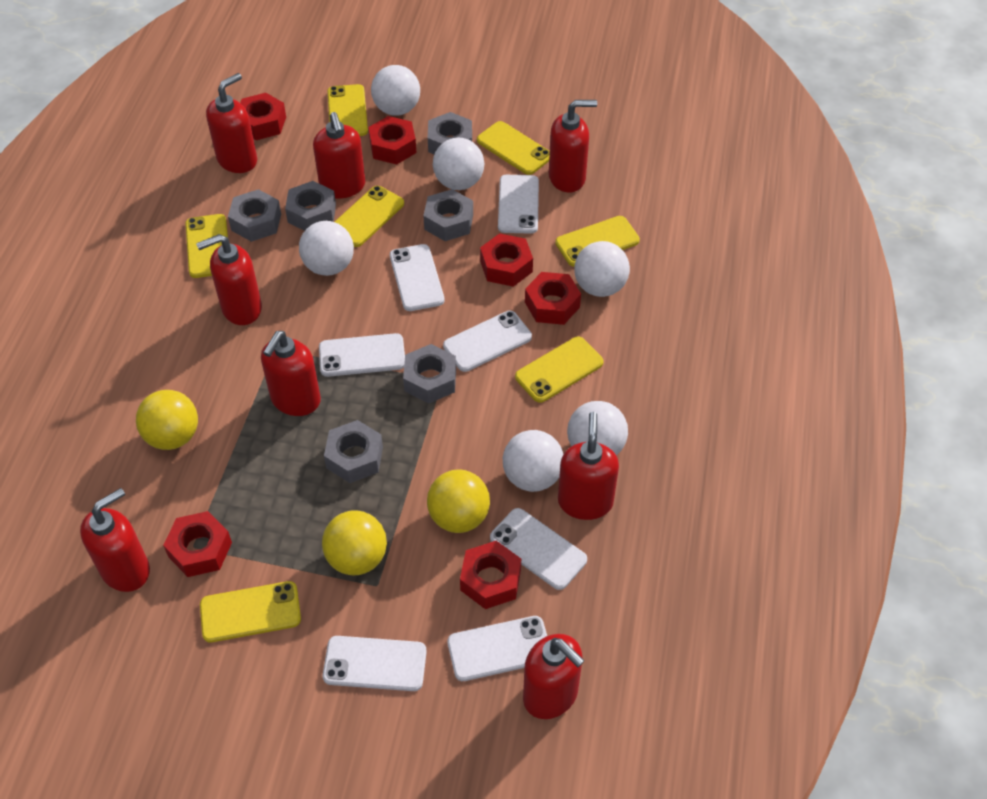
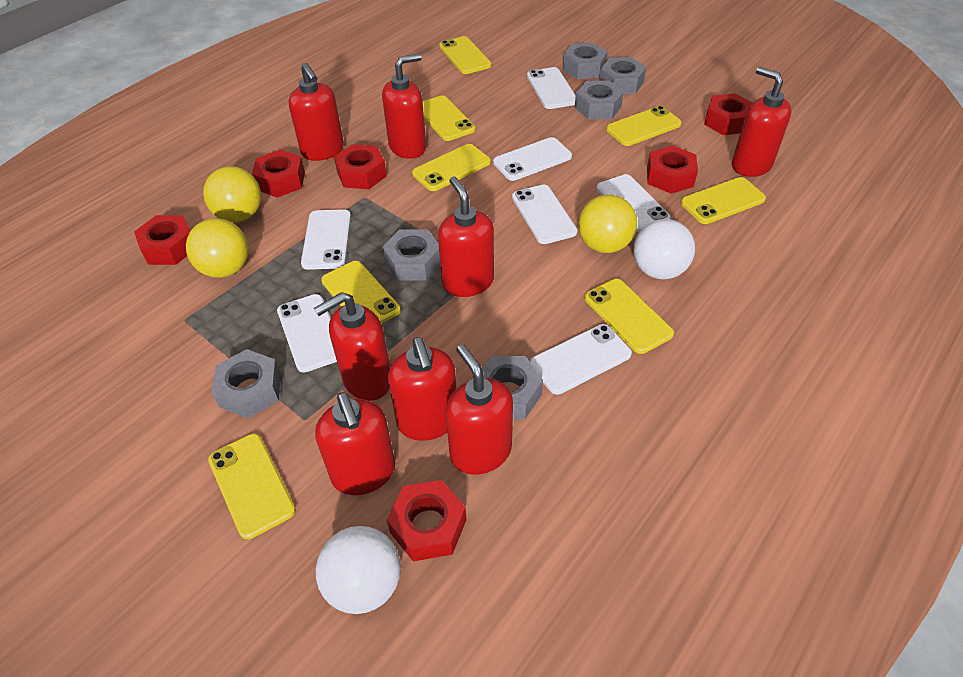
white ball: [299,221,354,276] [371,65,420,115] [433,138,484,190] [503,430,563,492] [567,401,628,455] [574,241,630,297] = 6 -> [315,526,401,614] [633,219,695,280] = 2
yellow phone: [185,214,228,278] [200,581,301,642] [327,84,368,136] [335,186,404,247] [477,121,550,175] [515,337,604,403] [555,216,640,267] = 7 -> [208,434,296,539] [321,261,400,324] [412,144,491,191] [422,95,476,141] [439,36,491,74] [585,279,674,354] [606,106,682,146] [681,177,766,224] = 8

